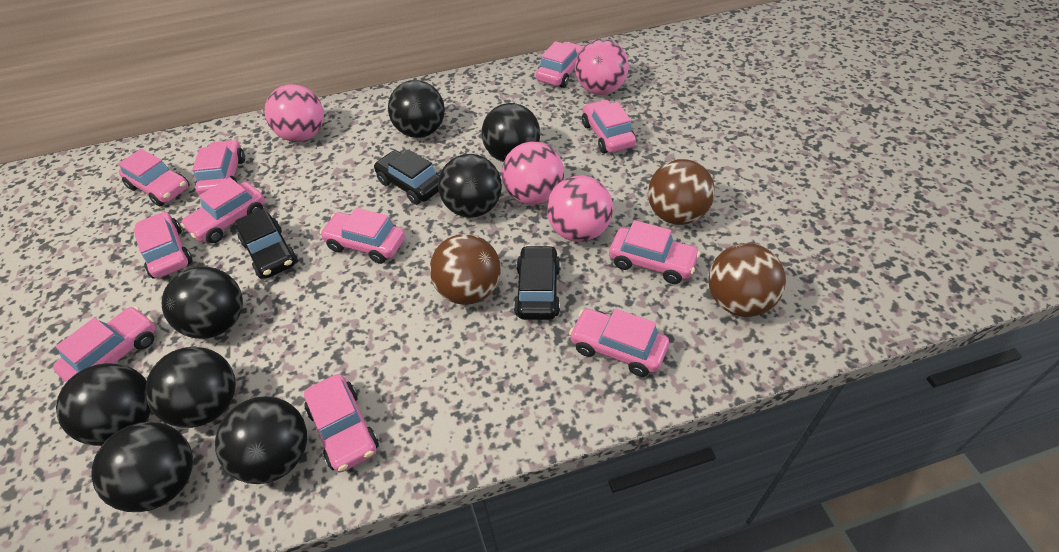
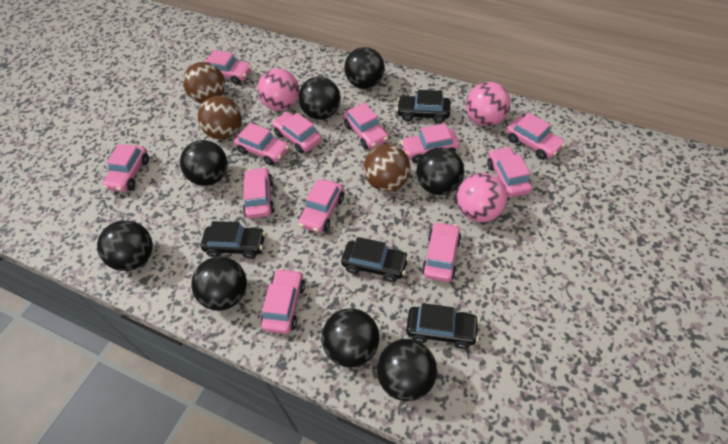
black car: [235,208,298,279] [374,149,440,205] [514,245,560,320] = 3 -> [201,221,265,259] [341,237,409,282] [396,90,451,123] [406,303,480,349] = 4
pink ball: [264,84,324,142] [502,142,564,205] [547,175,613,242] [575,39,629,95] = 4 -> [258,68,299,111] [457,173,508,222] [466,82,511,126] = 3
pink car: [53,306,156,382] [118,149,189,206] [133,212,193,279] [180,177,265,243] [192,140,245,195] [304,374,379,472] [320,208,405,264] [536,41,584,88] [569,309,669,377] [582,99,636,153] [609,220,700,284] = 11 -> [102,144,149,192] [205,50,252,85] [234,123,289,165] [243,167,275,219] [261,268,305,334] [272,112,322,154] [298,179,344,233] [344,103,388,149] [401,123,460,163] [422,221,461,282] [487,146,532,198] [506,113,565,160] = 12

